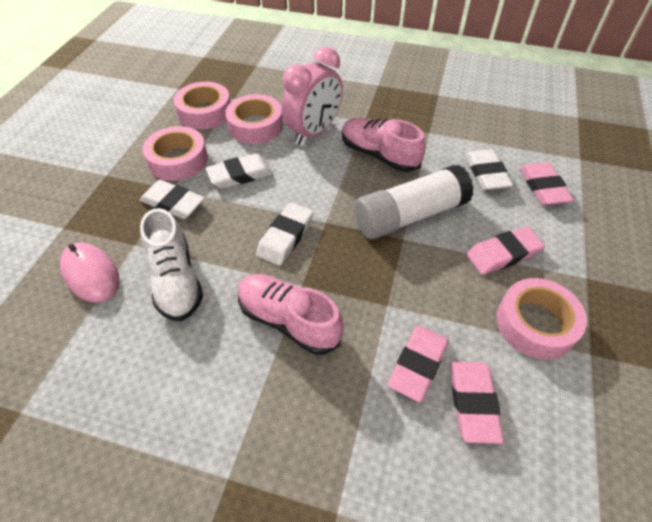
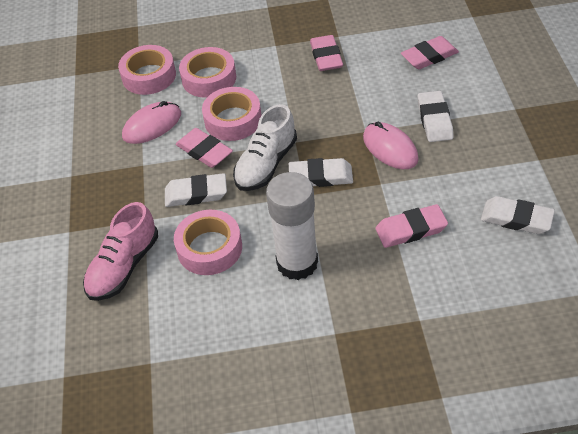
pink clock: [282,47,343,145] = 1 -> none = 0
pink mouse: [60,243,120,303] = 1 -> [122,101,181,144] [363,122,419,169] = 2
pink shoe: [238,274,344,355] [342,118,426,172] = 2 -> [83,202,158,301] = 1

